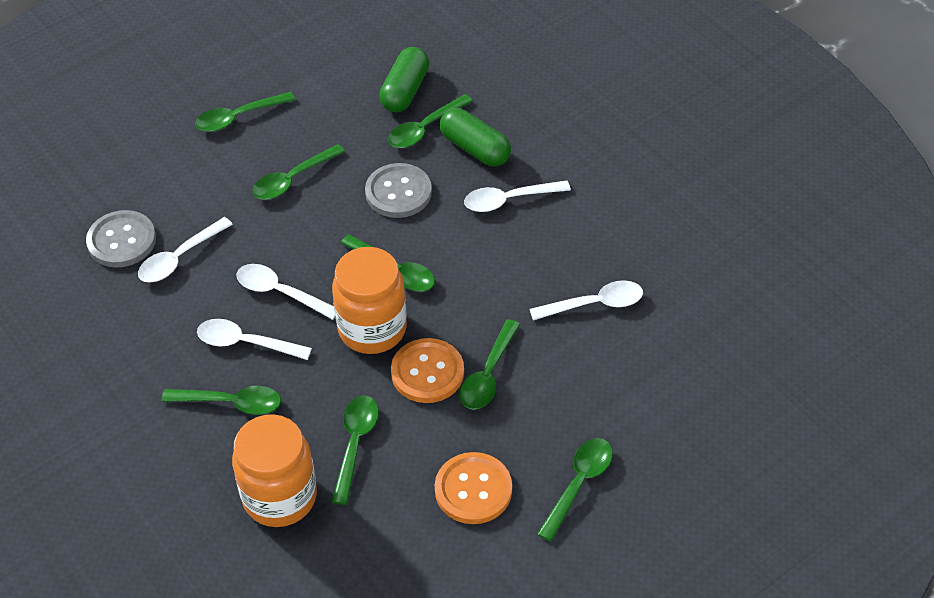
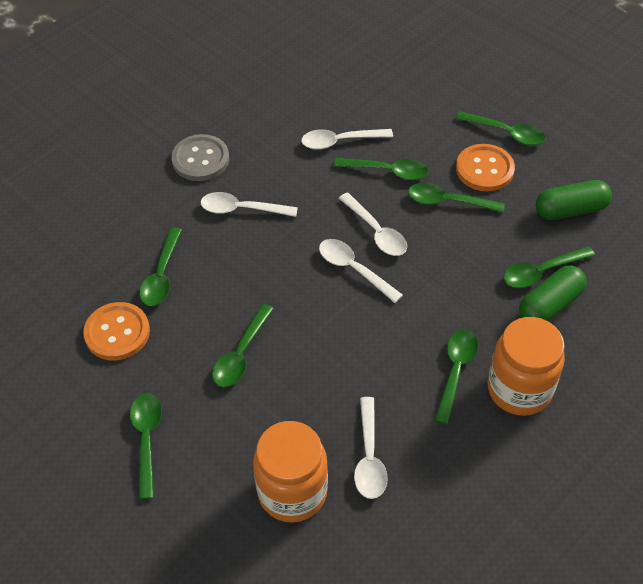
grey button: [86,210,156,268] [365,163,432,218] = 2 -> [171,134,229,181] = 1

